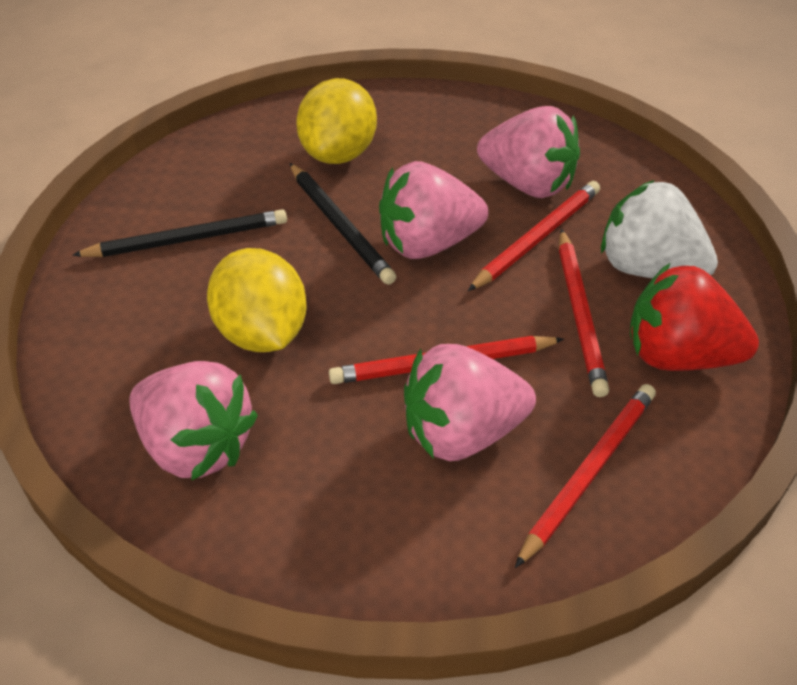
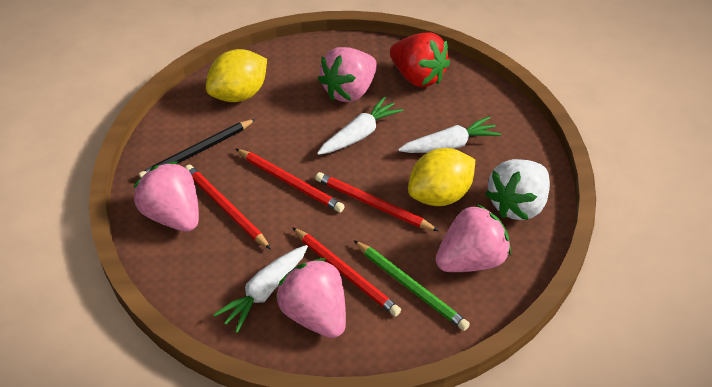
black pencil: [72,209,287,257] [290,163,396,285] = 2 -> [139,119,256,178] = 1
green pencil: none = 0 -> [353,240,470,331] = 1
white carrot: none = 0 -> [213,245,308,333] [317,96,403,155] [398,116,501,153] = 3

